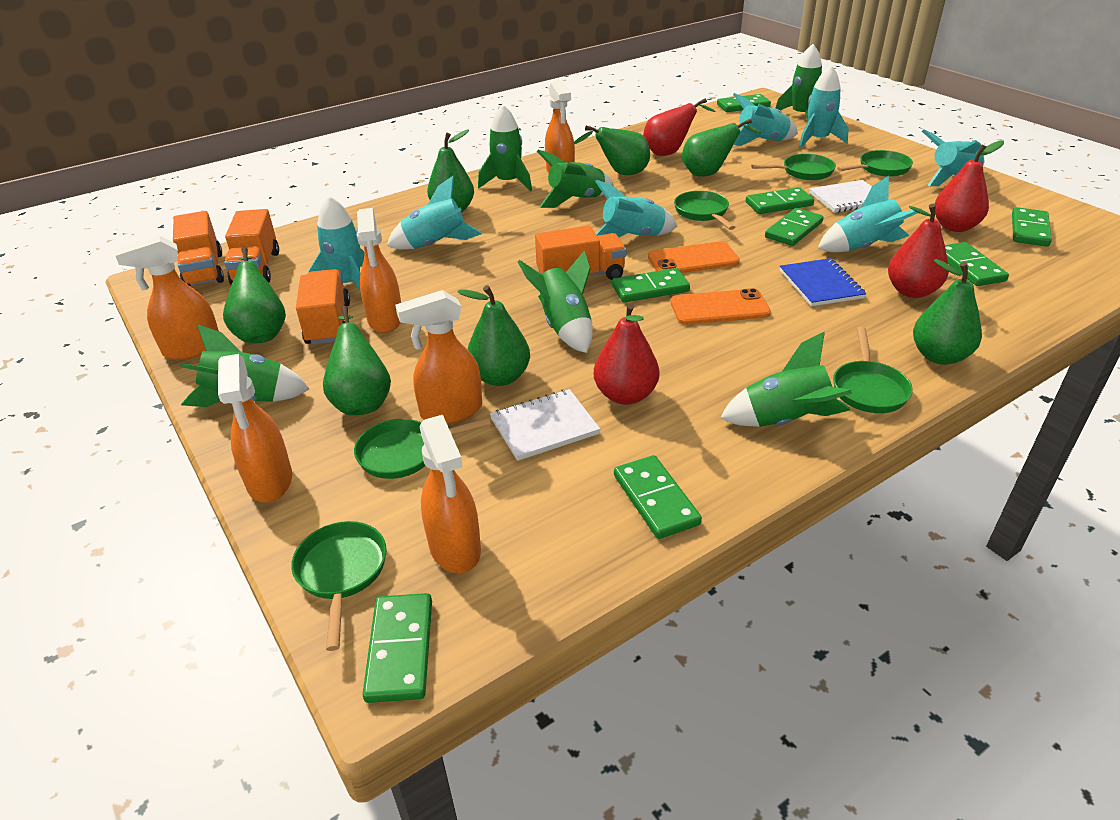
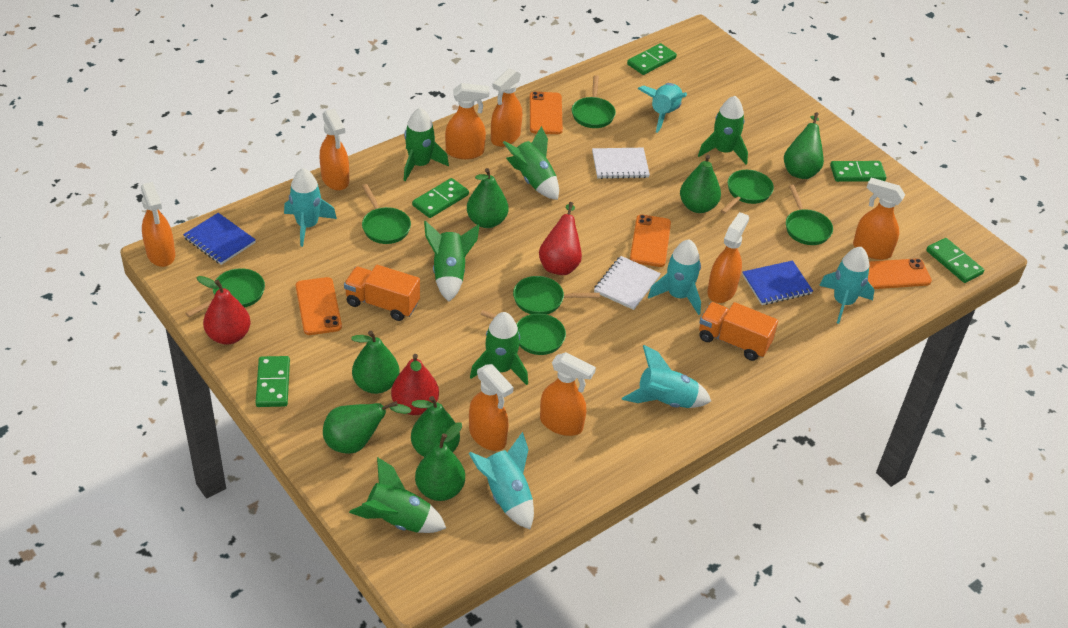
blue notebook: [780,258,866,306] = 1 -> [183,213,256,265] [742,260,813,305] = 2
green domino: [362,593,432,703] [612,268,690,303] [614,455,702,539] [717,94,771,112] [746,187,814,214] [765,208,824,246] [945,242,1009,286] [1012,207,1052,247] = 8 -> [255,356,290,407] [412,178,469,218] [627,43,677,75] [830,161,886,182] [926,238,984,283] = 5
green pan: [291,521,387,651] [354,418,491,479] [674,191,735,230] [751,154,836,180] [833,327,913,413] [837,150,913,177] = 6 -> [185,268,265,317] [362,184,411,244] [480,310,566,355] [513,276,600,315] [572,75,616,128] [721,170,774,214] [786,185,833,245] = 7
orange phone: [648,241,740,273] [671,288,771,325] = 2 -> [296,277,342,335] [530,91,563,134] [630,215,671,267] [868,258,932,289] = 4
orange spray bottle: [115,236,219,360] [218,354,292,503] [357,208,401,333] [395,290,482,424] [419,415,481,574] [545,80,575,173] = 6 -> [141,182,175,267] [320,108,349,191] [445,83,489,159] [469,364,514,451] [491,68,522,147] [540,352,596,436] [707,212,749,303] [853,178,905,260] = 8
orange truck: [173,211,224,287] [224,209,279,285] [296,269,350,345] [535,225,627,280] = 4 -> [344,265,420,321] [699,302,778,361] = 2
red pear: [594,303,659,405] [643,98,716,156] [888,204,949,298] [935,141,1004,232] = 4 -> [196,276,250,345] [391,354,439,415] [539,202,582,275] = 3
turquoise rocket: [308,196,364,292] [387,176,482,250] [595,180,677,237] [733,93,798,146] [799,65,849,148] [817,176,922,252] [922,129,984,186] = 7 -> [284,168,337,247] [469,432,534,529] [622,345,711,408] [638,83,687,133] [648,239,701,315] [819,247,874,324] = 6

